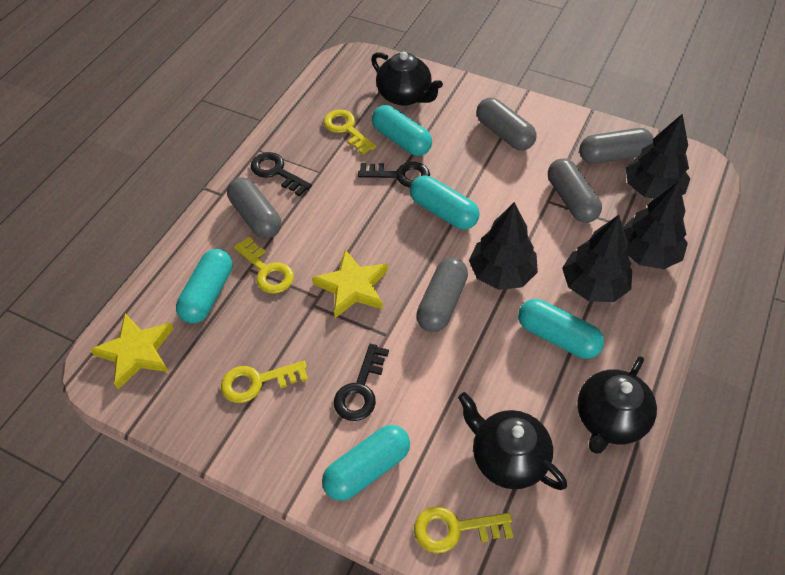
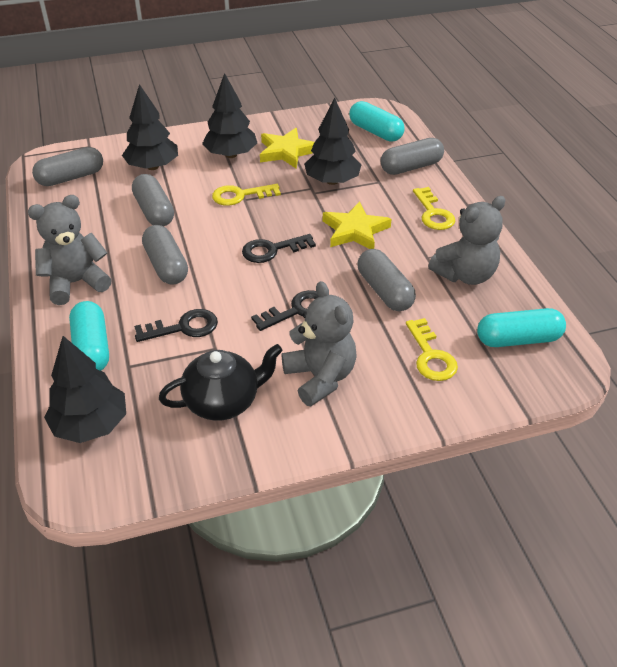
black teapot: [371,51,443,106] [458,392,567,490] [577,356,657,454] = 3 -> [159,344,283,421] = 1
grey teddy bear: none = 0 -> [28,195,111,305] [282,281,357,406] [428,196,505,285] = 3
turquoise capsule: [176,249,232,324] [322,425,410,501] [372,105,432,156] [410,176,480,229] [518,299,604,359] = 5 -> [69,301,109,371] [349,101,405,142] [477,308,566,347] = 3
yellow key: [221,361,308,403] [234,237,294,294] [324,109,376,155] [414,506,513,553] = 4 -> [212,184,281,206] [406,318,458,381] [413,187,455,230] = 3

